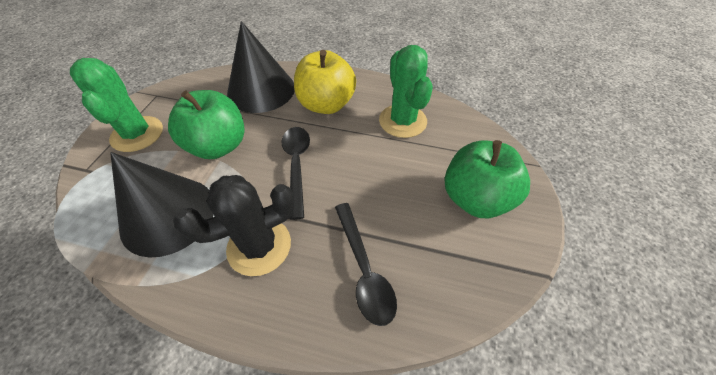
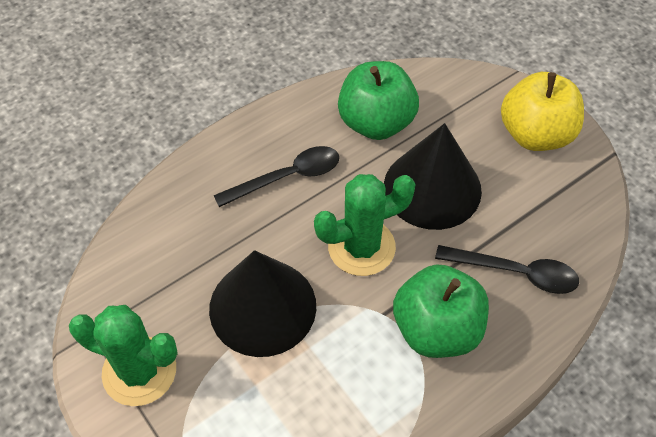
black cactus: [173,175,295,276] = 1 -> none = 0

